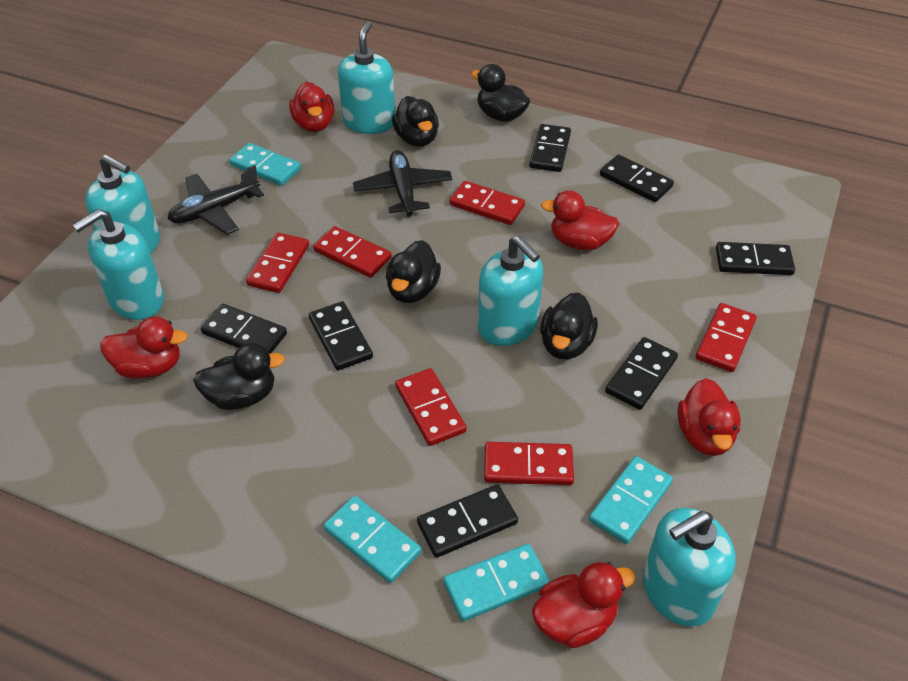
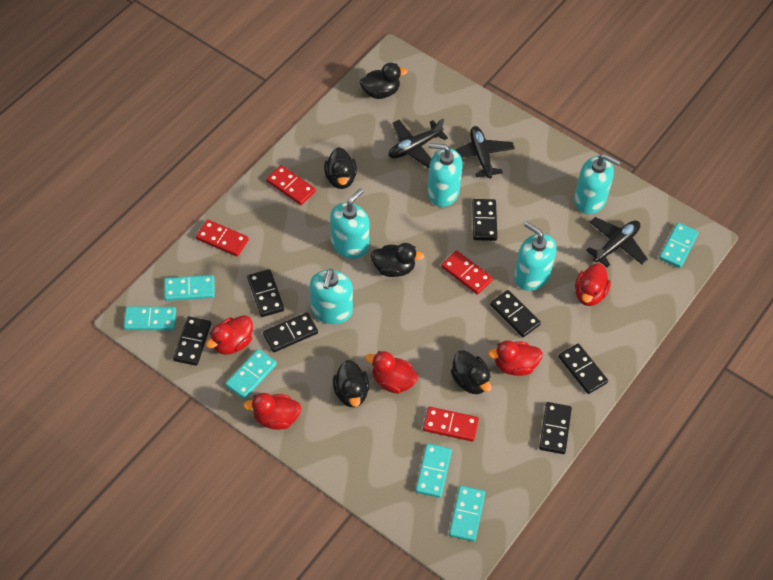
black plane: [167,165,264,235] [353,150,452,217] = 2 -> [389,119,448,168] [454,126,515,179] [586,217,648,267] = 3
red domino: [246,233,309,293] [313,226,392,278] [395,368,467,446] [450,181,525,225] [484,442,574,485] [696,303,757,372] = 6 -> [196,219,249,257] [266,165,316,205] [423,407,479,442] [441,251,493,295] = 4
turquoise domino: [229,143,301,186] [324,496,421,583] [444,544,550,621] [589,456,673,544] = 4 -> [124,306,176,330] [164,275,215,301] [225,349,277,399] [415,443,452,498] [449,485,485,542] [659,223,699,268] = 6

